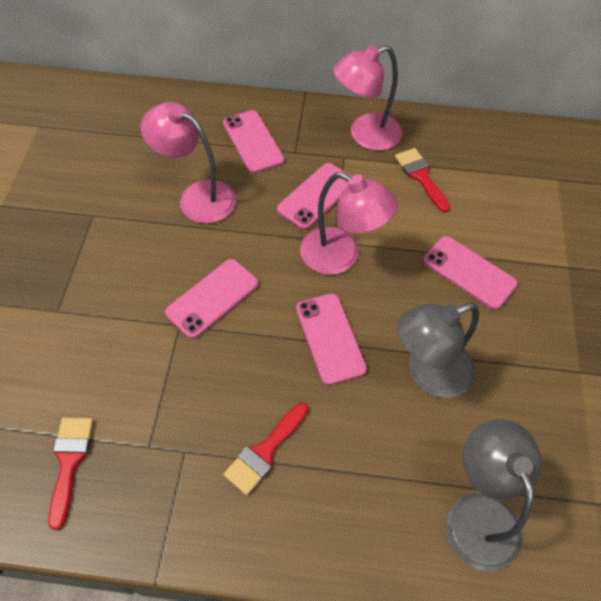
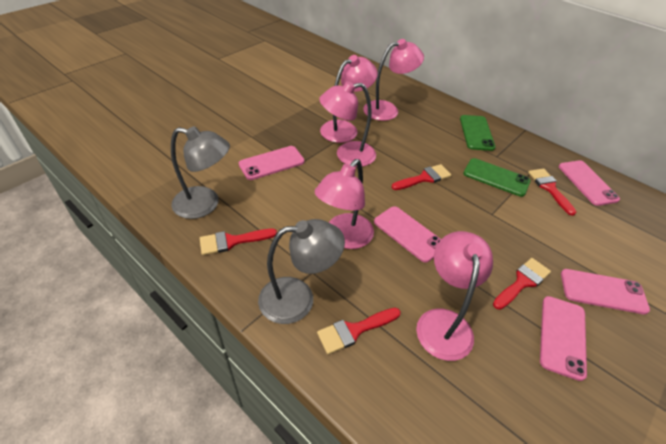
green phone: none = 0 -> [460,115,496,151] [463,158,531,197] = 2
pink lamp: [141,102,236,224] [300,172,398,275] [333,45,402,151] = 3 -> [315,159,374,249] [319,81,376,167] [320,55,378,143] [363,39,424,121] [416,231,493,361] = 5
red brush: [48,417,93,530] [223,403,308,495] [395,148,451,213] = 3 -> [200,229,277,255] [317,308,401,354] [391,164,451,190] [493,258,551,310] [528,168,576,216] = 5

